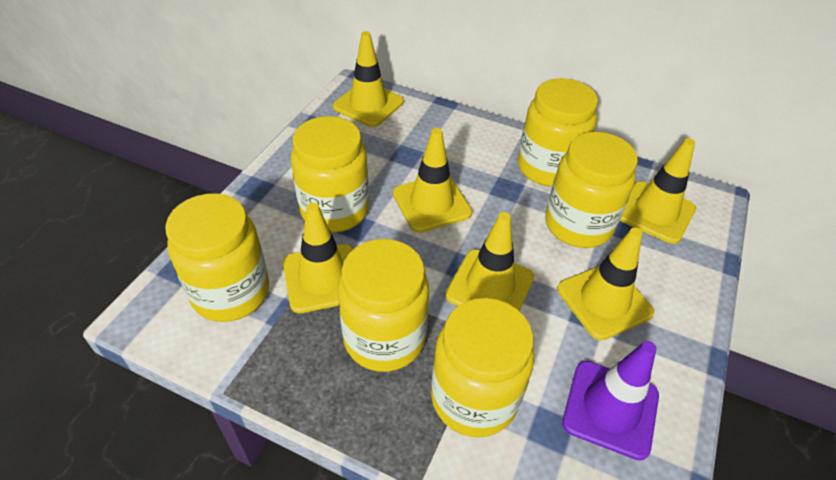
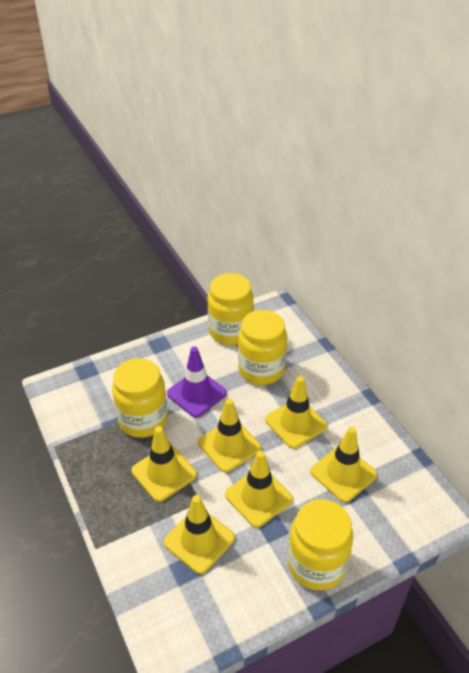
yellow jar: [165,193,269,322] [291,116,369,233] [338,239,429,372] [431,298,534,437] [518,78,598,187] [545,132,638,248] = 6 -> [112,358,168,438] [208,273,254,345] [238,310,287,385] [288,499,354,590] = 4

